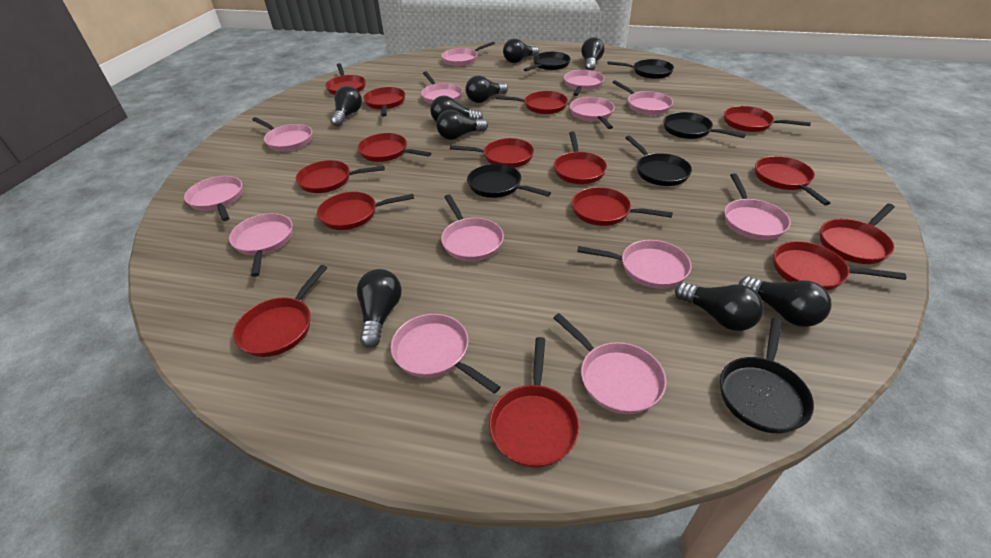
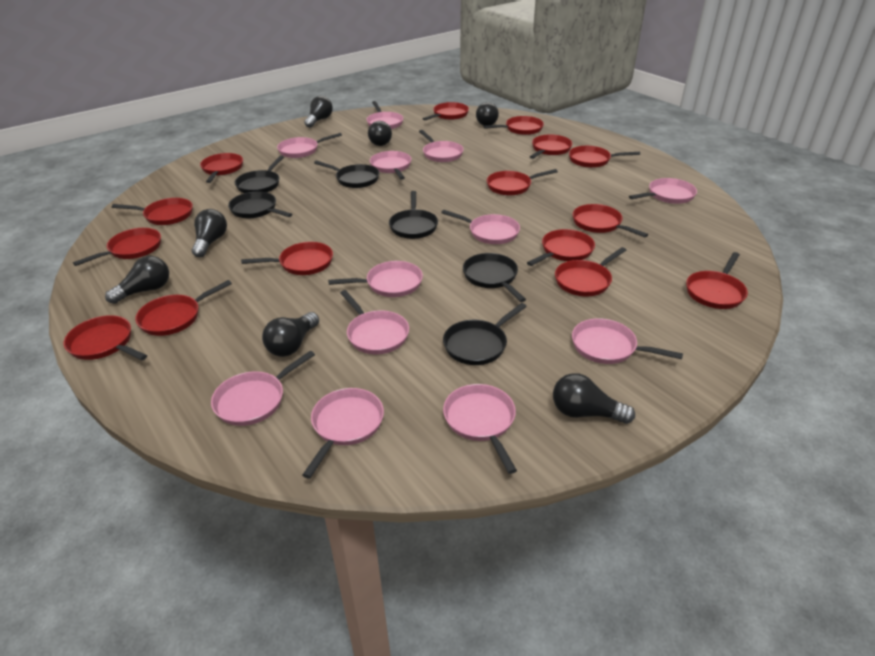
black light bulb: [331,86,362,127] [357,269,402,348] [430,95,483,122] [436,110,488,140] [465,75,508,103] [503,38,539,63] [581,37,604,71] [675,282,764,331] [739,276,832,327] = 9 -> [105,256,169,304] [192,209,227,257] [262,312,319,357] [304,96,333,128] [368,121,392,146] [476,102,499,126] [553,373,635,424] = 7
pink pan: [184,176,243,221] [229,213,293,277] [252,117,312,151] [390,314,500,394] [421,71,463,104] [441,42,495,66] [441,194,504,261] [553,313,666,414] [564,70,605,96] [570,97,615,129] [577,240,692,289] [612,80,673,115] [724,173,791,240] = 13 -> [211,351,315,426] [277,133,342,158] [302,388,384,479] [328,261,423,297] [340,290,409,354] [367,101,403,129] [370,151,411,180] [419,130,464,162] [441,210,520,244] [443,384,517,474] [572,318,683,364] [629,178,697,204] = 12

